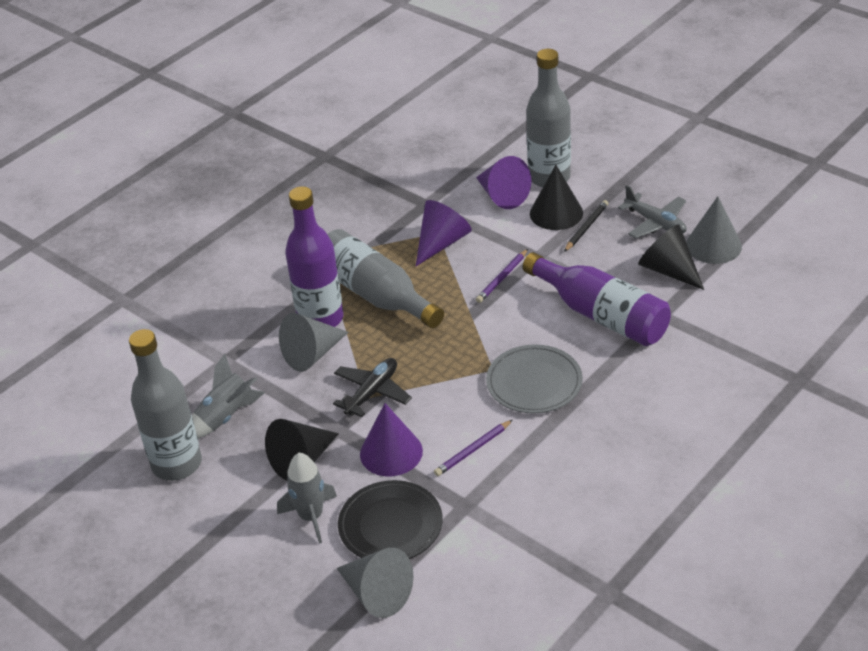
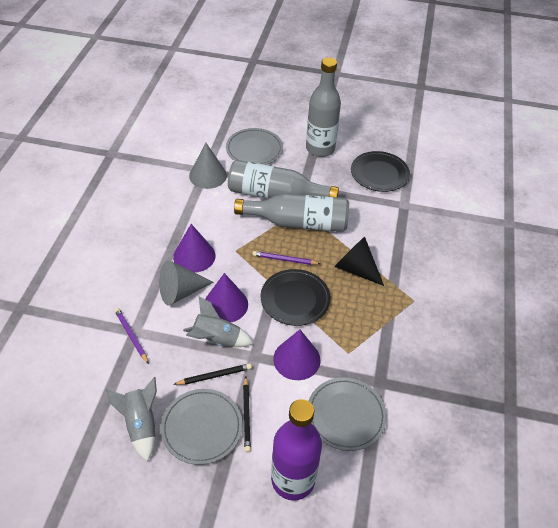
black cone: [265,419,339,481] [530,165,583,230] [638,224,704,290] = 3 -> [334,237,384,286] = 1
black pencil: [564,200,609,252] = 1 -> [173,363,252,385] [243,376,251,452] = 2
black plane: [333,358,412,417] = 1 -> none = 0
black plate: [338,480,443,559] = 1 -> [261,269,331,326] [351,151,410,192] = 2
grey cone: [279,313,348,372] [336,548,414,618] [686,196,742,264] = 3 -> [159,260,214,305] [189,143,227,189] = 2
grey plane: [618,185,687,239] = 1 -> none = 0
grey plate: [486,344,583,414] = 1 -> [161,389,243,465] [226,128,283,165] [309,378,387,451] = 3
purple bottle: [285,186,343,327] [523,252,671,346] = 2 -> [271,399,322,501] = 1

